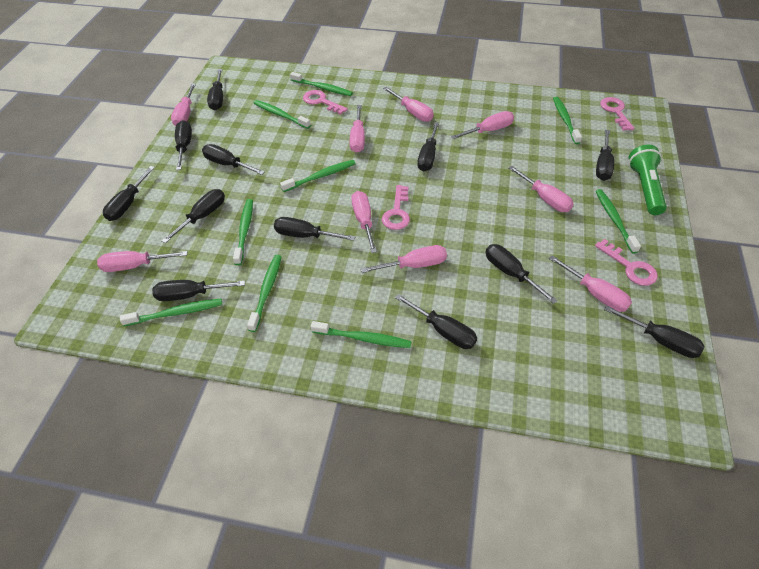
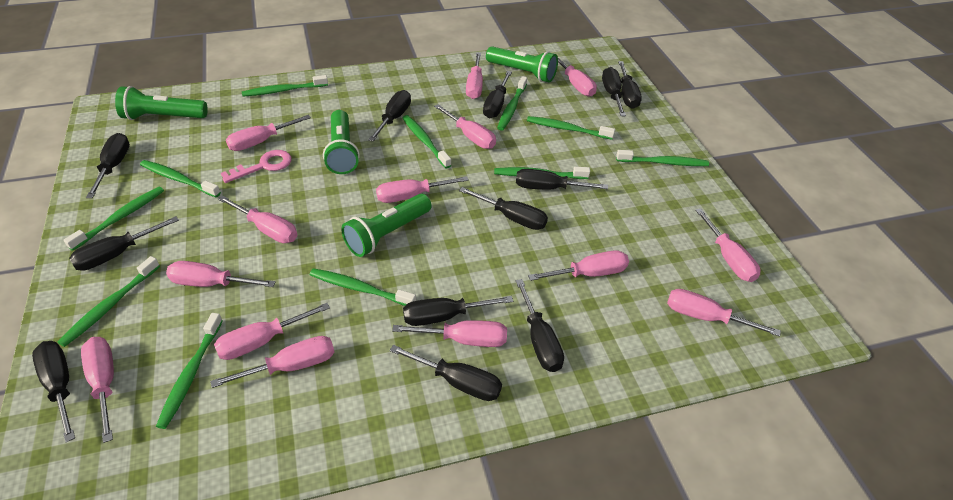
green flashlight: [629,145,667,215] = 1 -> [115,86,208,120] [323,110,360,174] [341,194,432,257] [486,46,558,82] = 4
green toothbrush: [120,299,222,326] [233,199,253,265] [247,255,282,332] [254,100,311,129] [280,160,356,192] [290,72,353,96] [311,321,411,348] [553,97,582,144] [596,189,641,254] = 9 -> [58,256,160,347] [63,187,164,251] [140,160,221,197] [156,313,223,429] [242,75,328,97] [310,268,416,306] [402,115,451,168] [494,167,590,179] [497,76,527,131] [527,116,615,140] [616,150,709,166] = 11
pink key: [303,90,348,115] [382,185,410,230] [595,239,658,286] [600,97,634,131] = 4 -> [221,150,292,183] = 1
pink screwdriver: [97,251,187,272] [171,83,196,126] [350,105,365,153] [351,191,377,253] [361,245,447,273] [383,87,434,122] [451,111,514,139] [508,166,573,212] [549,255,632,312] = 9 -> [81,337,114,443] [166,261,276,287] [210,336,335,388] [214,303,330,360] [218,196,298,243] [226,115,311,151] [376,176,469,203] [392,320,507,347] [434,104,496,149] [466,52,483,99] [528,250,629,281] [553,53,597,97] [667,289,781,337] [695,208,761,282] = 14

